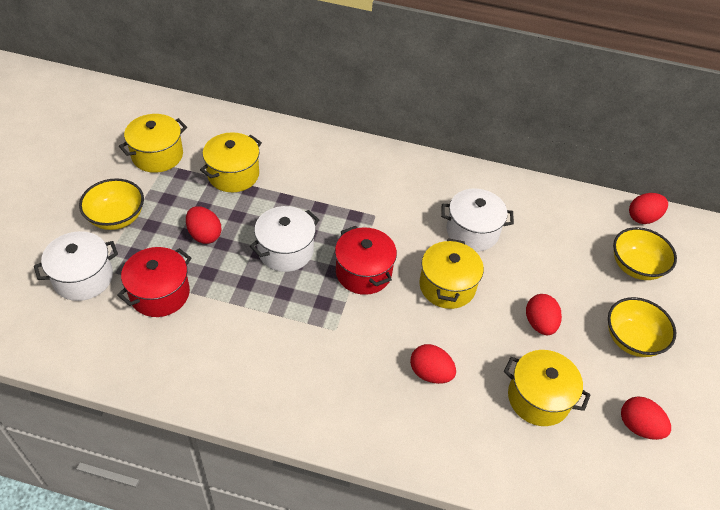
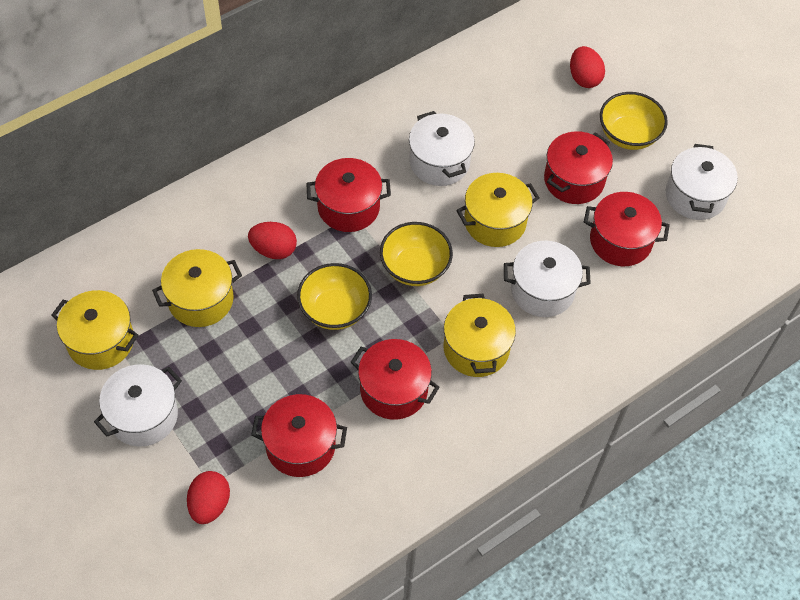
red egg: [186,206,222,244] [410,344,456,384] [526,294,562,335] [621,396,671,440] [629,193,668,224] = 5 -> [187,471,230,524] [248,222,297,259] [570,46,605,88] = 3
red pot: [117,247,191,317] [335,226,397,295] = 2 -> [251,394,347,477] [306,158,391,232] [350,339,440,420] [544,131,613,204] [584,192,670,266] = 5
white pot: [34,231,118,301] [250,206,319,272] [441,189,514,252] = 3 -> [94,364,182,447] [409,111,475,186] [504,241,591,317] [666,144,738,220] = 4

